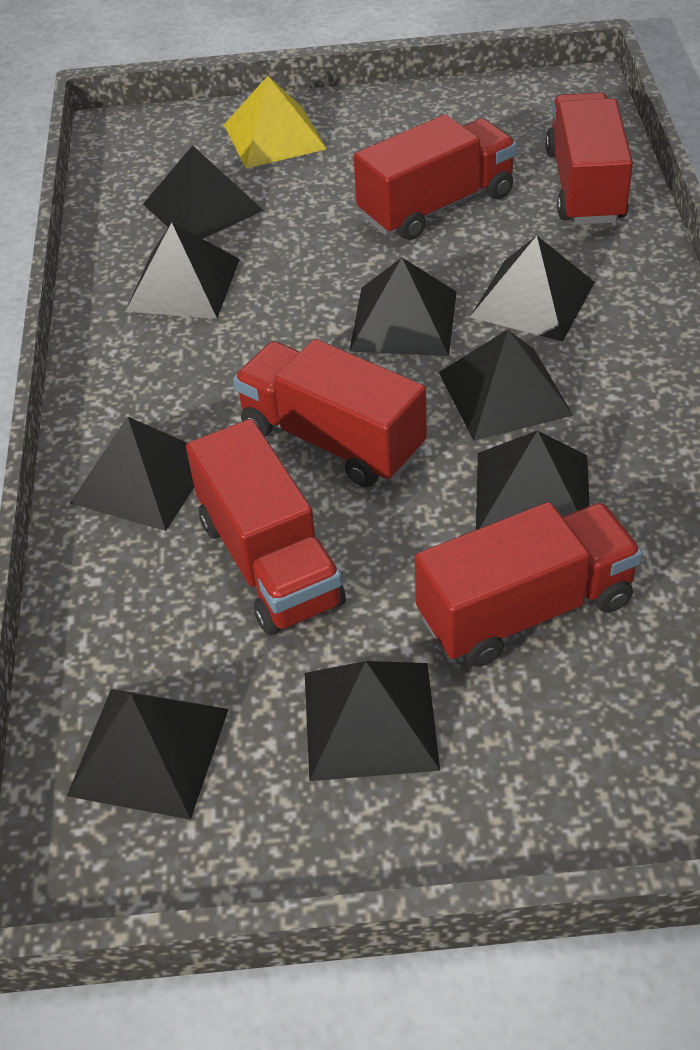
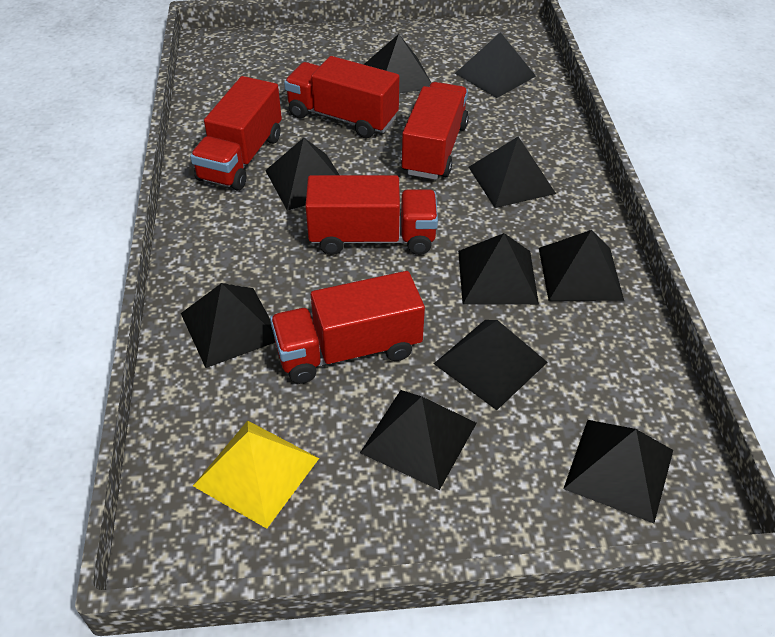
black pyramid: [67,689,229,820] [70,416,194,531] [125,222,240,319] [143,145,264,239] [305,661,440,781] [349,258,456,356] [439,329,574,441] [470,236,595,341] [476,430,590,530] = 9 -> [181,283,275,368] [265,138,339,211] [360,390,477,490] [364,34,431,93] [434,320,548,410] [455,32,536,98] [458,233,539,305] [469,137,556,208] [539,230,624,301] [563,420,673,523] = 10

